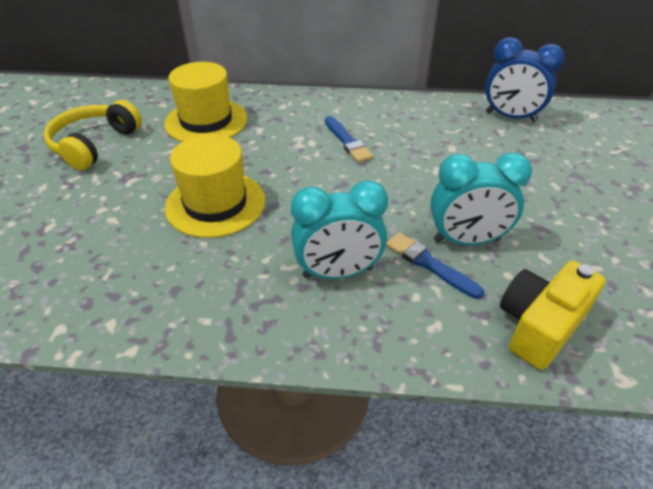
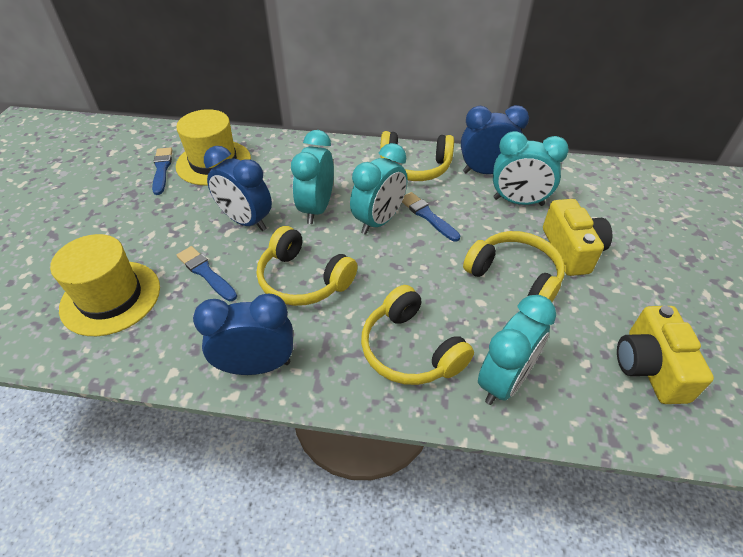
blue brush: [325,116,373,163] [386,232,484,299] = 2 -> [152,147,172,195] [177,246,237,301] [402,192,460,242] = 3
blue clock: [485,37,565,122] = 1 -> [193,294,293,375] [204,146,272,231] [461,105,529,174] = 3
turquoise clock: [291,180,388,279] [430,152,532,245] = 2 -> [291,130,334,224] [350,143,408,235] [478,295,556,405] [493,131,569,206] = 4
yellow camera: [500,261,605,370] = 1 -> [543,199,612,276] [617,306,714,404] = 2
yellow headphones: [44,100,142,170] = 1 -> [257,226,358,306] [361,285,474,385] [380,131,454,181] [463,231,565,302] = 4

